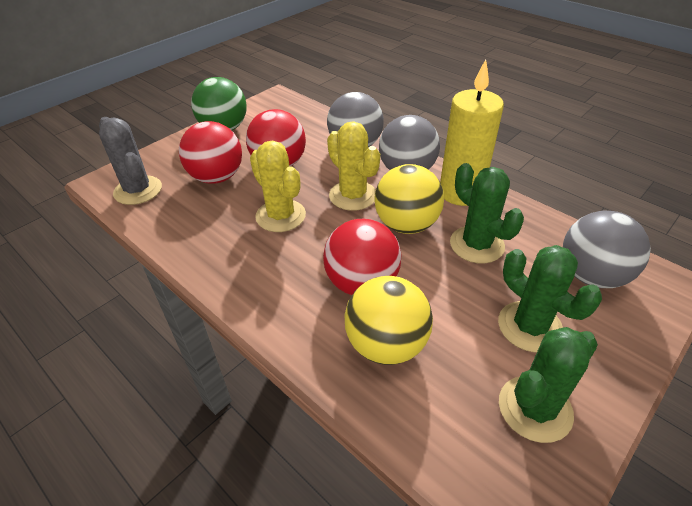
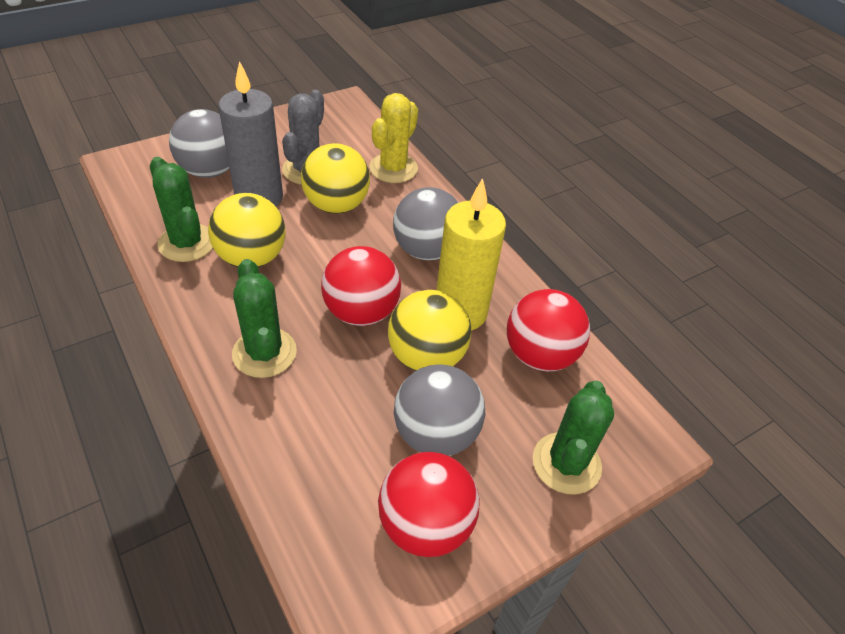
green ball: [191,77,247,130] = 1 -> none = 0
grey candle: none = 0 -> [219,61,283,207] = 1
yellow ball: [344,276,433,365] [374,164,444,234] = 2 -> [208,193,286,267] [301,143,370,214] [388,290,472,371] = 3
yellow cactus: [250,141,306,232] [327,121,380,211] = 2 -> [369,93,418,183] = 1

